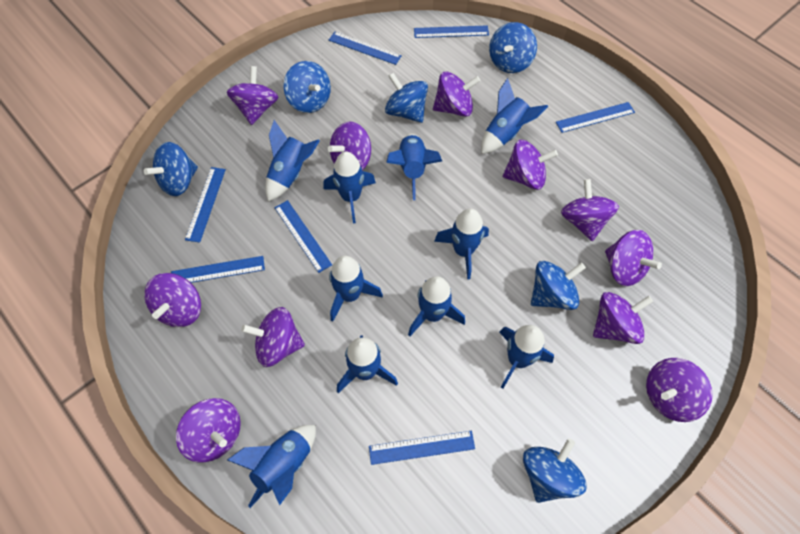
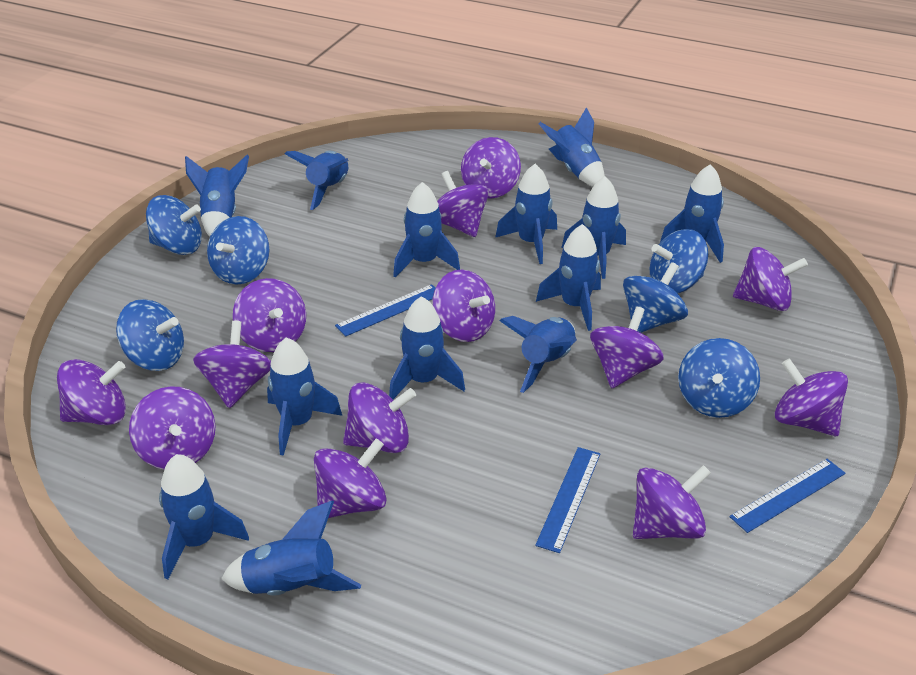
blue rocket: [227,425,316,508] [265,120,320,202] [323,152,376,223] [329,256,383,321] [337,335,398,393] [386,134,442,200] [408,276,465,336] [434,208,489,280] [481,78,548,154] [499,325,554,389] = 10 -> [159,454,249,580] [185,155,249,236] [221,501,361,596] [267,337,342,456] [285,151,348,210] [389,296,465,399] [393,182,460,278] [495,164,557,264] [500,316,577,393] [536,224,601,331] [538,107,605,187] [561,177,626,279] [660,164,724,263] = 13
blue ruler: [171,256,265,283] [185,167,226,243] [274,200,332,273] [329,32,402,65] [369,431,475,465] [414,25,489,38] [556,102,635,133] = 7 -> [335,284,435,337] [535,447,600,553] [729,459,846,533] = 3
purple spinning top: [144,273,201,327] [176,398,241,462] [227,66,278,125] [241,307,305,367] [328,121,371,170] [433,72,480,117] [503,140,558,190] [561,179,619,241] [593,292,653,344] [605,230,662,286] [646,358,713,422] = 11 -> [57,359,126,425] [129,386,215,470] [193,321,271,408] [233,278,306,352] [314,439,386,518] [343,382,416,453] [432,270,495,342] [437,171,489,237] [461,137,521,199] [590,307,664,388] [633,465,711,539] [733,247,808,311] [775,358,848,436] = 13

